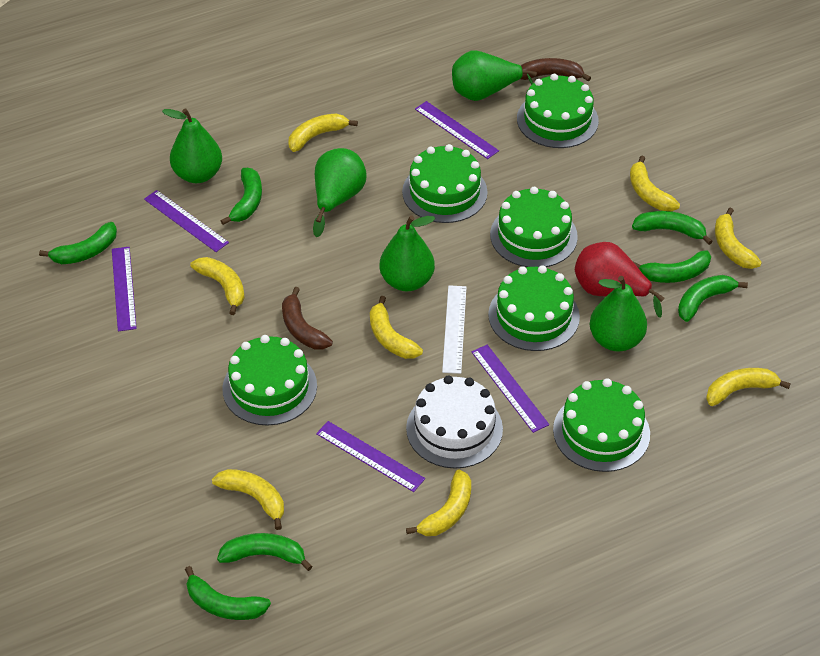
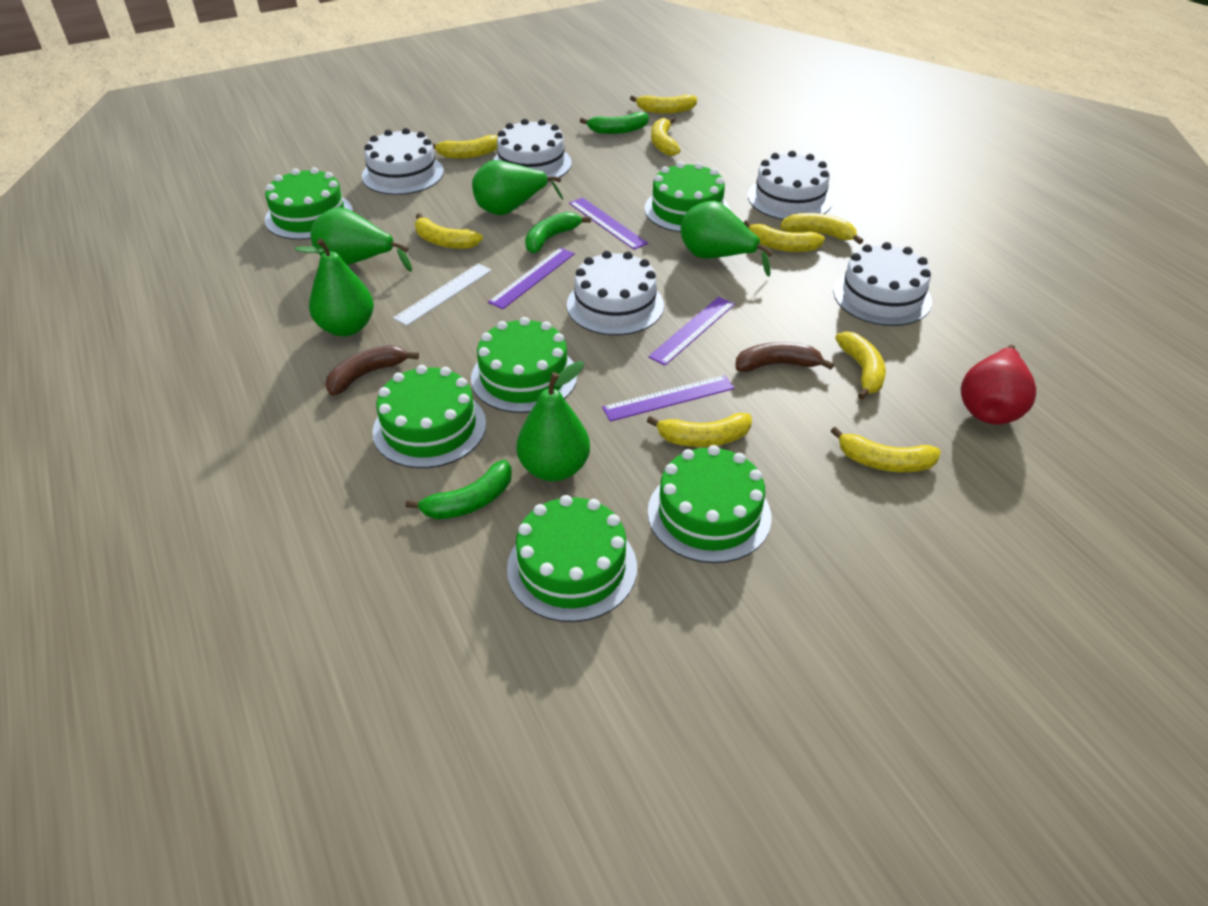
green banana: [39,222,117,264] [185,566,271,620] [217,533,313,571] [221,168,262,225] [632,211,713,245] [634,250,711,283] [678,275,748,322] = 7 -> [405,460,512,519] [525,212,591,253] [580,112,649,134] = 3
purple ruler: [112,247,137,331] [144,190,229,252] [316,421,425,492] [415,101,499,159] [472,345,549,433] = 5 -> [488,248,575,309] [569,197,648,250] [602,375,735,422] [648,297,735,365] = 4
white cake: [406,375,503,468] = 1 -> [362,128,444,195] [493,119,571,182] [567,251,664,335] [748,151,833,220] [834,242,932,326] = 5
yellow banana: [190,257,245,315] [212,469,284,530] [288,113,358,152] [370,296,423,359] [406,470,471,536] [630,155,680,211] [706,368,791,406] [715,208,762,269] = 8 -> [415,213,483,249] [432,135,498,159] [630,94,697,114] [647,413,752,447] [651,117,680,156] [744,220,825,252] [780,213,863,244] [831,427,941,472] [835,331,886,400] = 9

